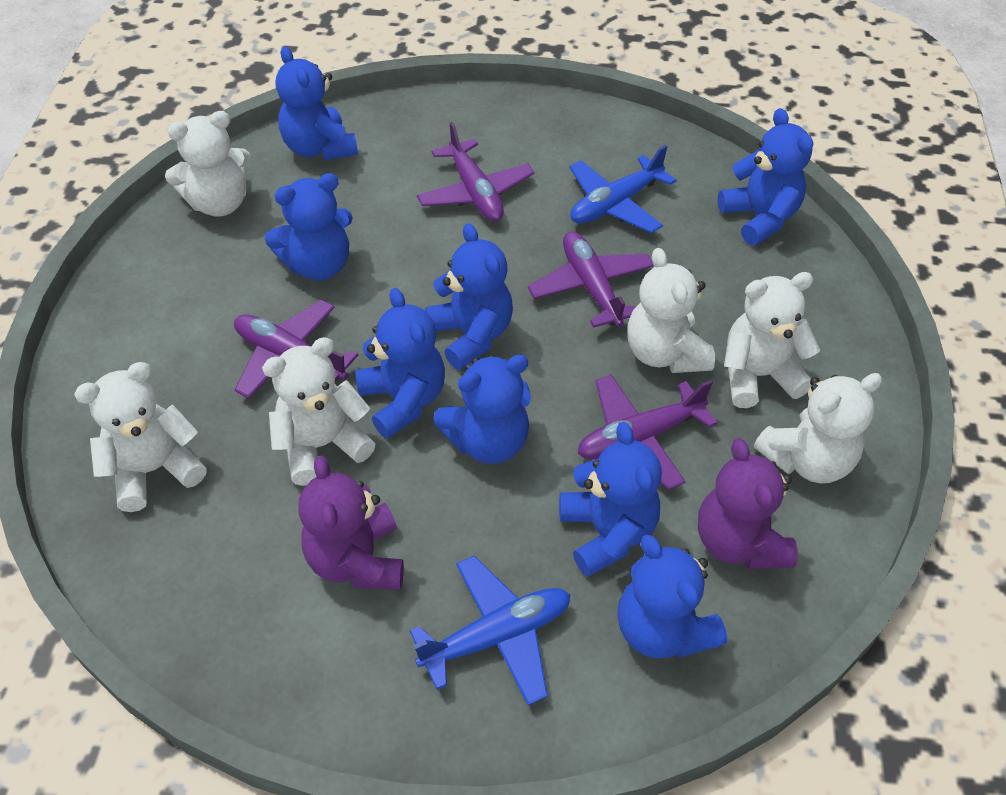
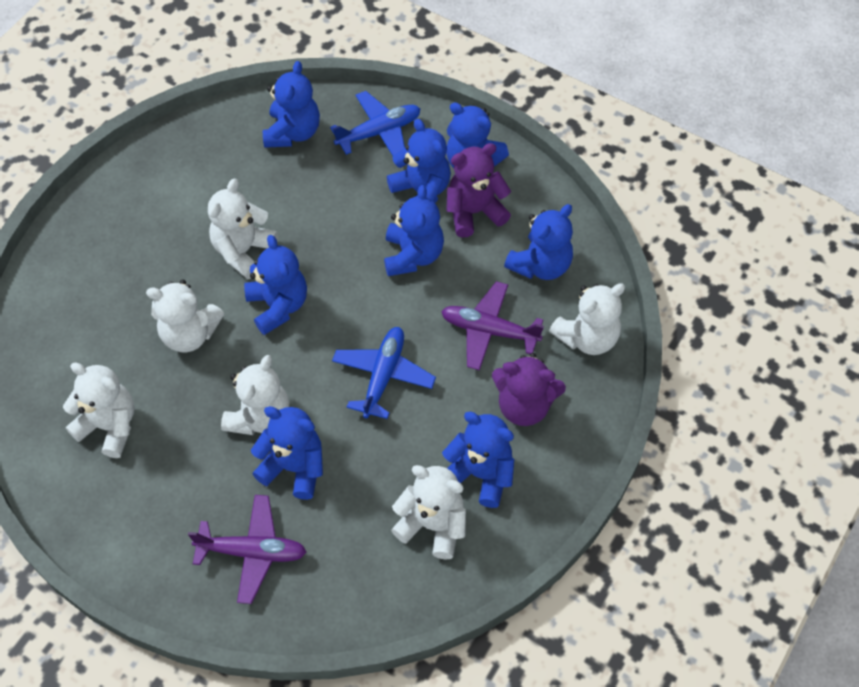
purple plane: [234,300,358,399] [417,122,534,222] [528,232,654,328] [578,374,717,490] = 4 -> [188,495,306,604] [441,281,544,370] = 2

